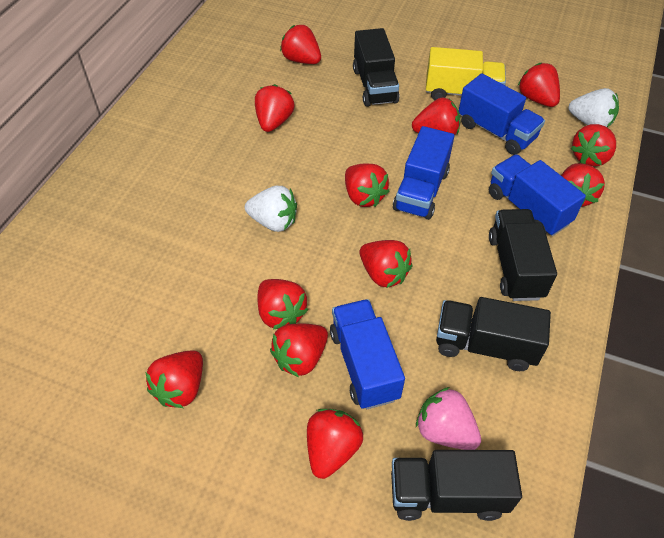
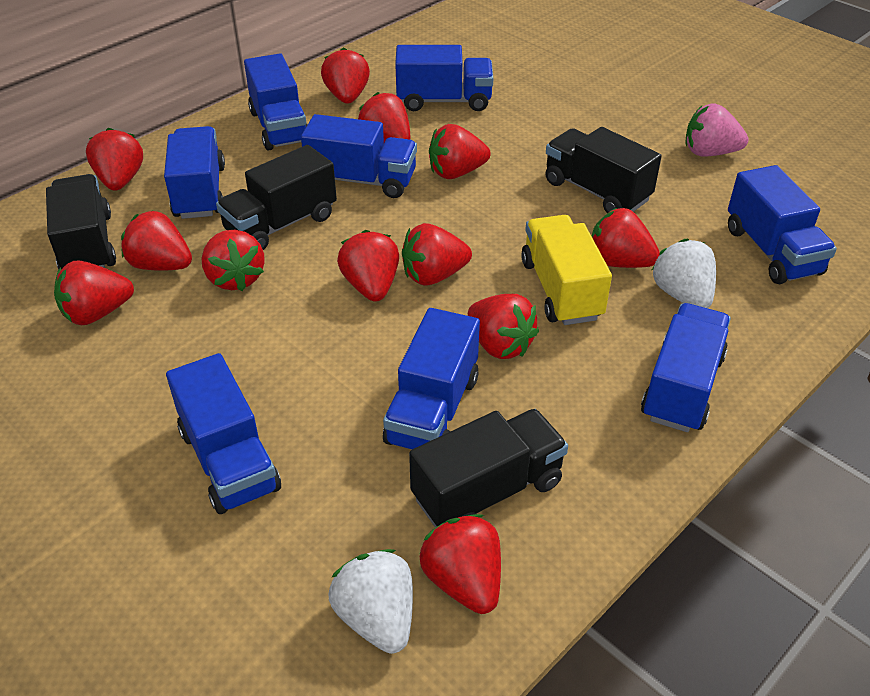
blue truck: [330,299,405,409] [393,126,454,220] [459,73,545,155] [489,154,586,236] = 4 -> [164,126,225,219] [166,353,281,514] [244,53,307,151] [301,114,417,198] [383,308,480,450] [395,45,493,111] [641,303,731,432] [728,165,837,284] = 8

